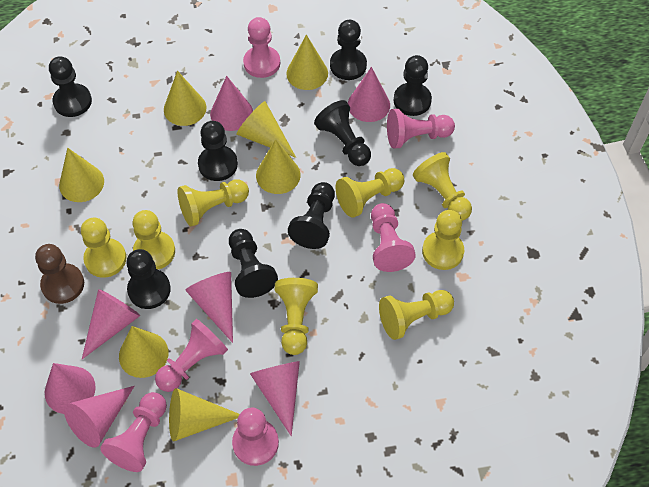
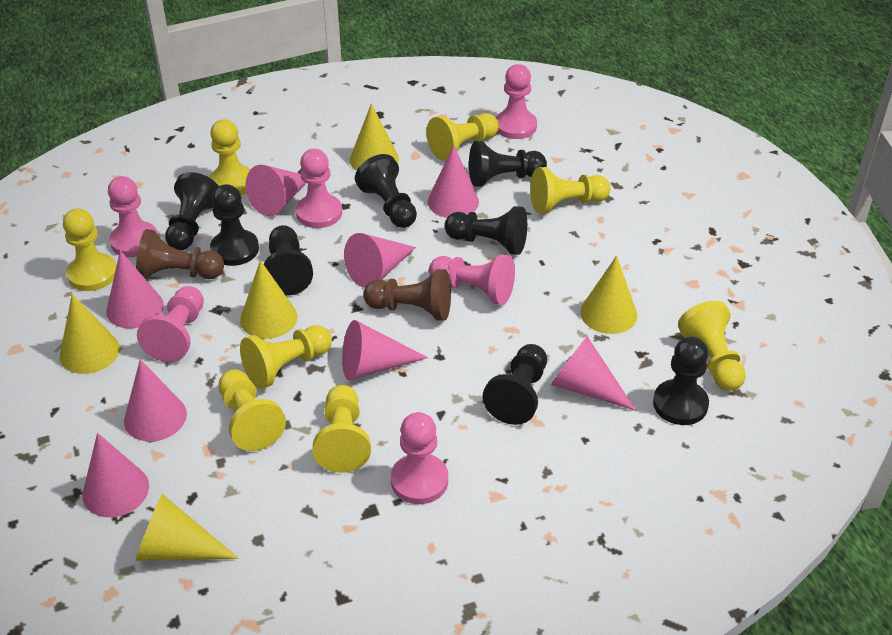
brown pawn: [35,244,84,304] = 1 -> [136,229,224,279] [363,269,451,320] = 2
pink cone: [45,363,96,414] [64,386,134,448] [82,289,141,359] [185,272,233,343] [210,76,253,131] [250,361,300,436] [348,67,390,122] = 7 -> [82,433,149,517] [106,250,164,328] [124,359,187,441] [246,165,306,216] [342,320,428,380] [344,233,416,288] [428,145,479,218] [551,336,636,411] = 8
yellow cone: [59,148,104,202] [119,326,168,378] [164,71,207,126] [169,388,240,442] [236,101,296,158] [256,139,301,194] [286,35,328,90] = 7 -> [60,294,120,374] [136,494,239,561] [240,260,297,339] [350,103,399,171] [580,256,637,334] = 5

